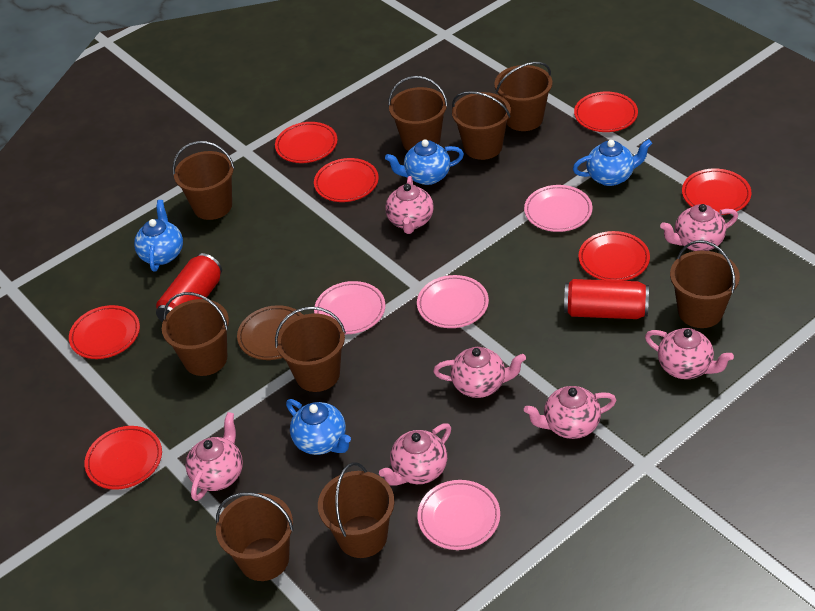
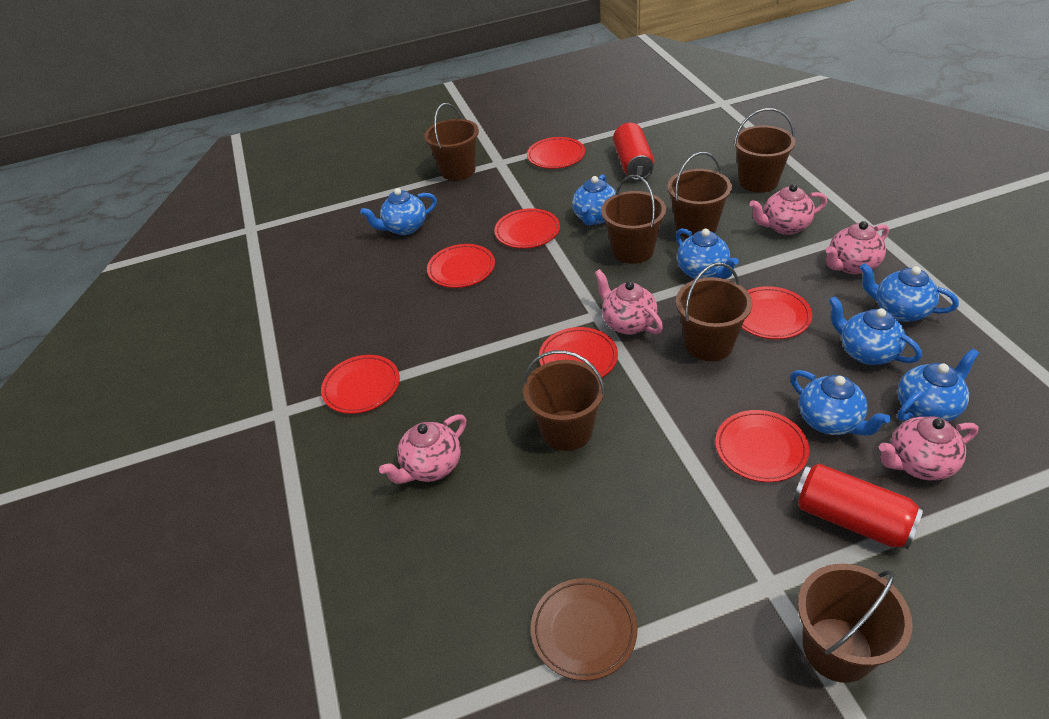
blue teapot: [134,200,183,271] [286,399,351,455] [385,139,464,185] [573,139,652,186] = 4 -> [360,188,437,235] [572,174,616,225] [676,228,739,279] [790,370,891,436] [829,296,922,365] [860,263,959,322] [897,348,979,422] = 7
brown bucket: [162,292,229,376] [172,141,235,220] [216,492,294,581] [275,306,346,392] [318,462,394,558] [388,76,448,151] [452,91,511,160] [494,62,552,131] [670,240,740,328] = 9 -> [424,103,479,181] [523,350,605,451] [601,175,666,264] [667,152,732,238] [676,263,752,361] [734,108,796,193] [798,564,913,683] = 7
pink plate: [314,281,385,334] [417,275,489,328] [417,480,500,550] [524,185,592,232] = 4 -> none = 0
pink teapot: [186,412,243,501] [379,424,451,486] [385,176,434,234] [433,347,526,398] [524,386,616,439] [645,328,734,379] [660,204,738,251] = 7 -> [379,414,467,484] [595,269,663,335] [750,184,827,235] [826,221,889,274] [879,416,978,481] = 5

